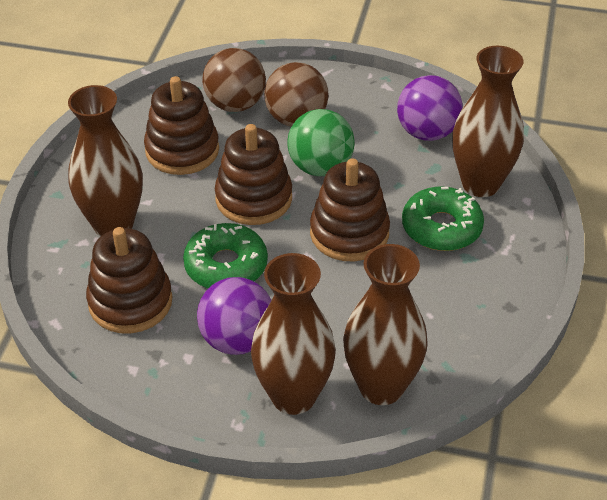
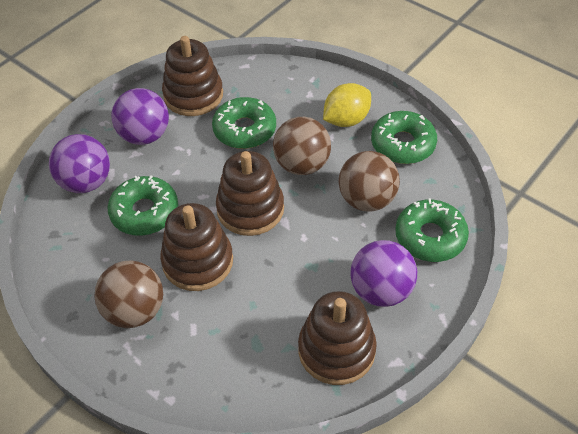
brown ball: [202,48,266,112] [264,62,329,127] = 2 -> [94,260,163,328] [273,117,331,175] [339,151,400,212] = 3
brown vase: [68,85,143,237] [251,253,336,415] [343,244,428,405] [452,46,524,197] = 4 -> none = 0
green ball: [288,109,354,176] = 1 -> none = 0
green donut: [183,223,268,288] [402,187,484,251] = 2 -> [108,175,178,236] [212,97,276,149] [371,111,437,164] [395,198,469,262] = 4
purple ball: [197,277,271,355] [397,75,463,141] = 2 -> [49,134,110,193] [111,88,169,145] [351,240,417,307] = 3
yellow lemon: none = 0 -> [323,83,371,127] = 1

